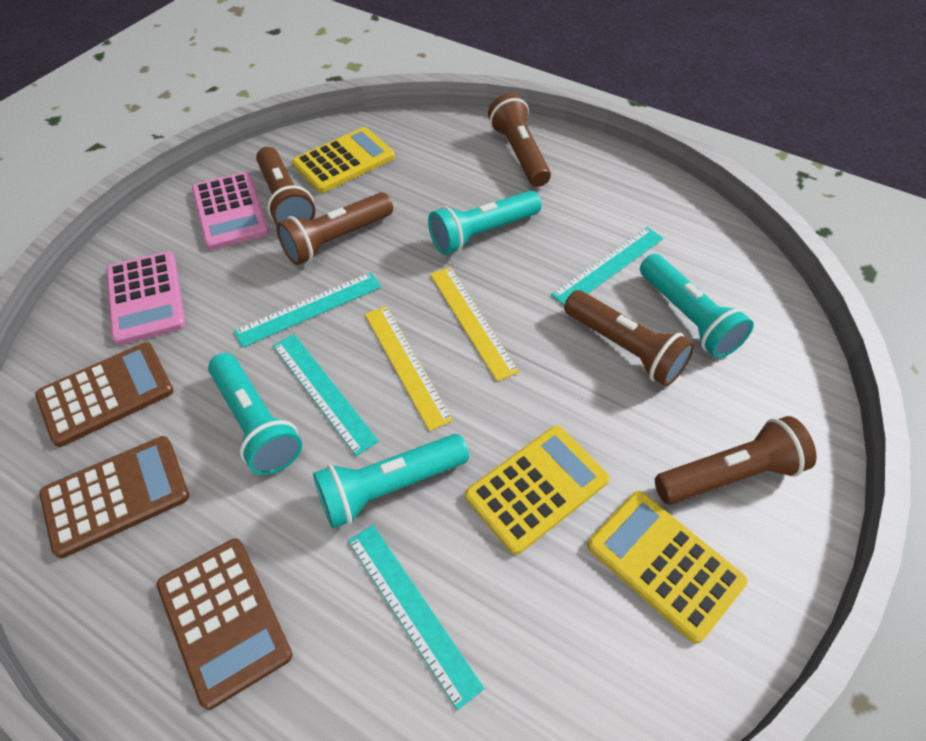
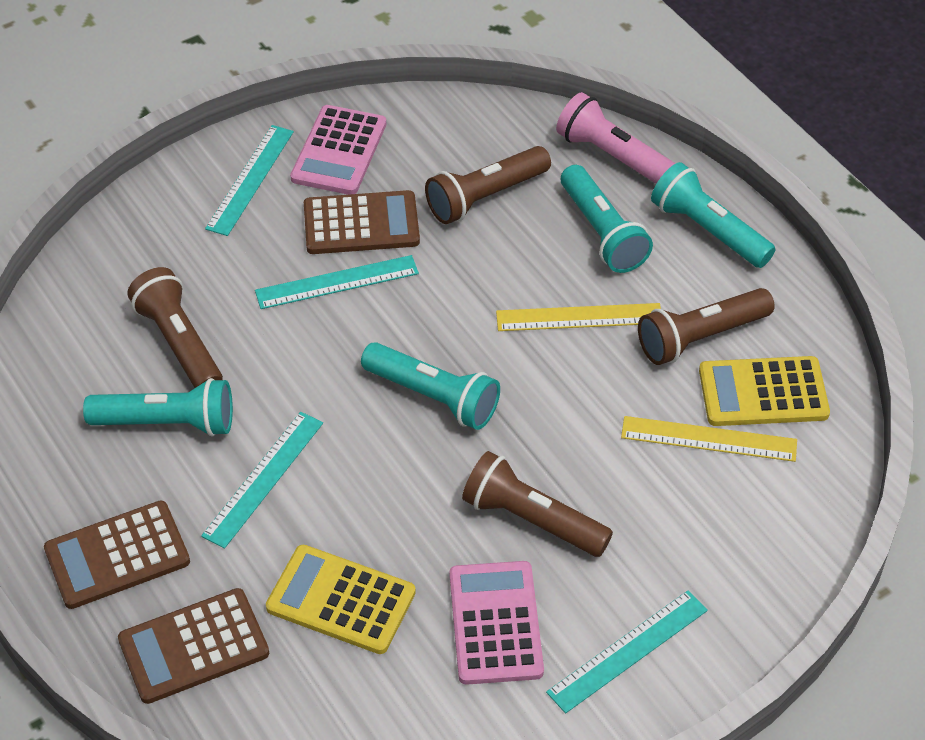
brown flashlight: [256,147,316,225] [276,192,393,265] [488,93,551,187] [564,290,695,386] [655,416,816,505] = 5 -> [128,267,223,388] [425,146,551,224] [462,451,613,557] [638,288,775,365] = 4
pink flashlight: none = 0 -> [556,92,676,184] = 1
yellow calculator: [292,127,395,193] [465,426,609,555] [588,491,747,643] = 3 -> [266,545,416,654] [699,356,830,426] = 2

